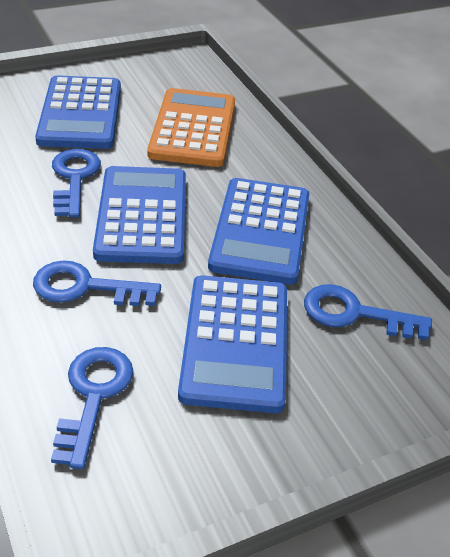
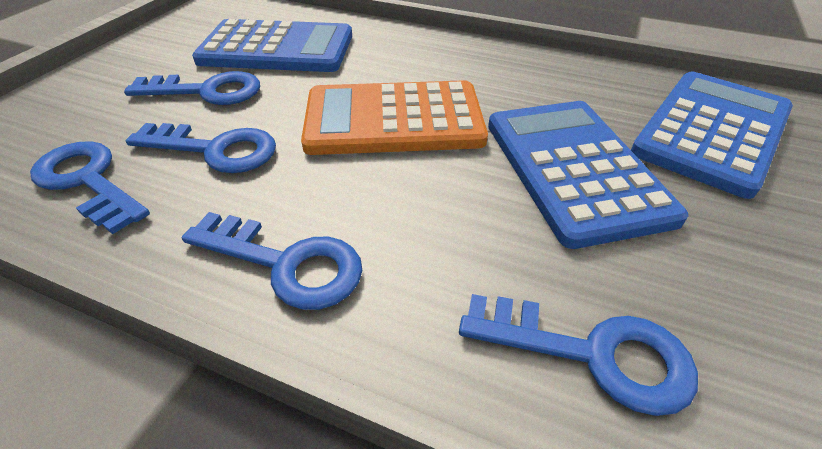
blue calculator: [35,75,121,149] [93,166,186,264] [178,275,287,413] [208,178,309,284] = 4 -> [192,19,352,72] [488,101,688,249] [631,72,793,199] = 3
blue key: [33,261,161,306] [51,347,133,469] [52,149,101,217] [304,284,432,340] = 4 -> [30,141,150,234] [124,71,260,105] [126,123,276,173] [182,212,363,310] [459,294,698,416] = 5

